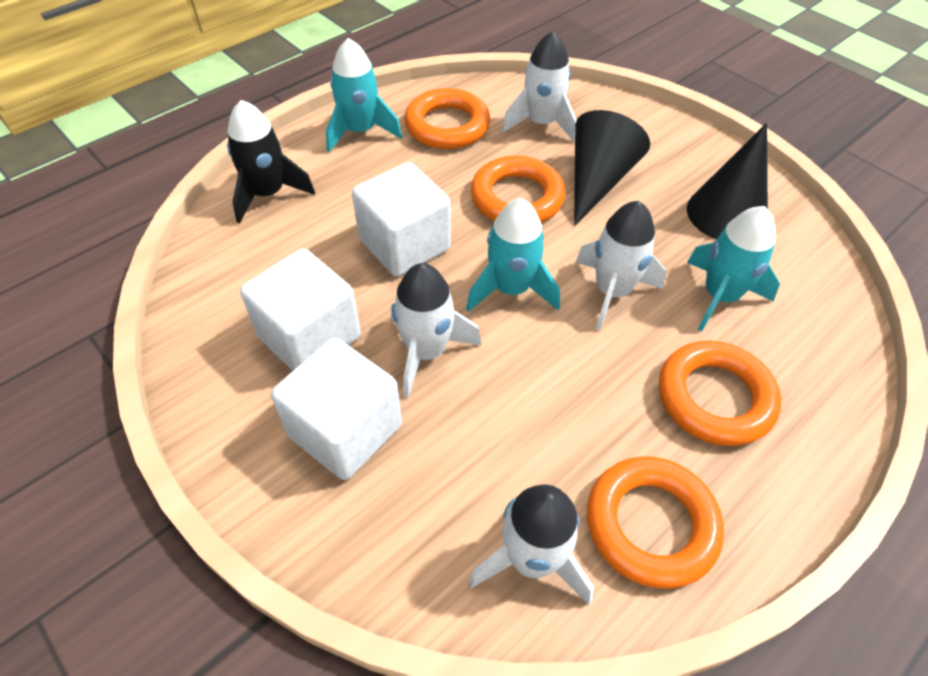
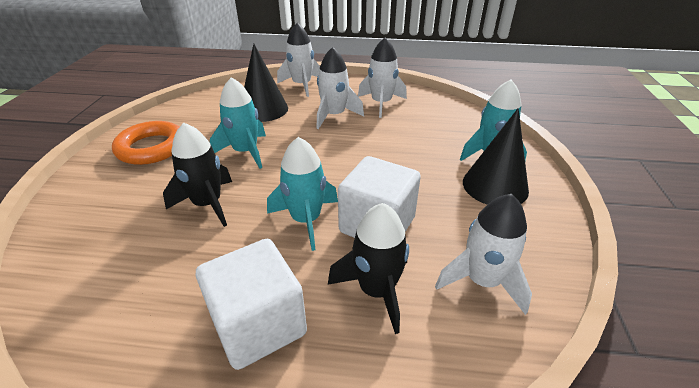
black rocket: [227,100,315,223] = 1 -> [163,123,232,227] [328,203,409,334] = 2
orange ring: [404,88,490,149] [471,156,565,223] [587,456,724,588] [659,341,781,446] = 4 -> [112,121,179,165] = 1
white cube: [240,248,361,371] [271,338,402,480] [352,162,451,276] = 3 -> [196,239,307,370] [338,156,421,238] = 2

